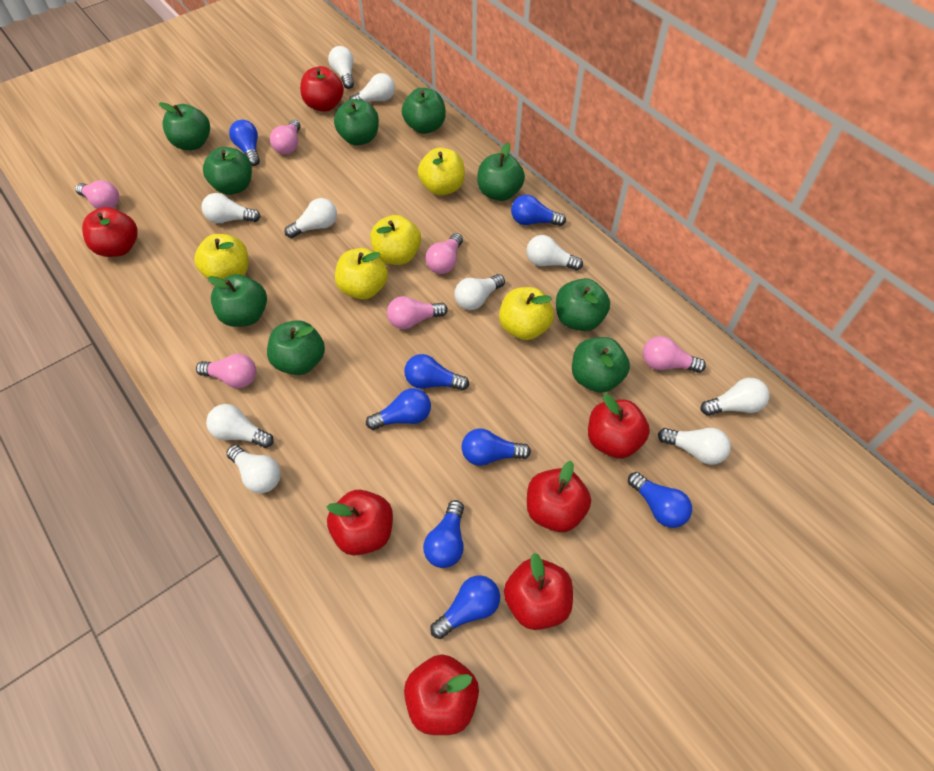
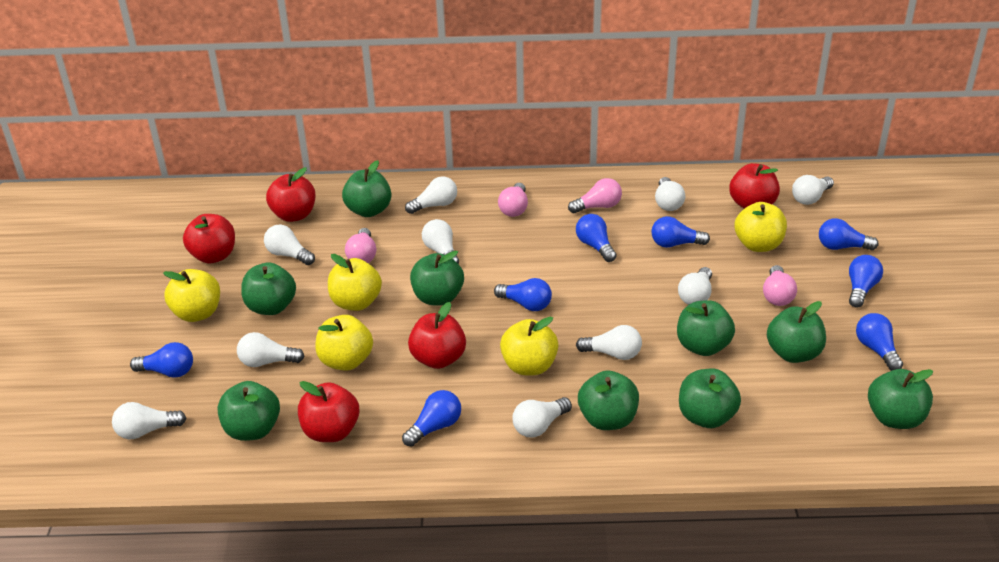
pink light bulb: [75,180,119,209] [196,354,256,388] [270,120,301,155] [387,296,448,329] [425,233,463,274] [643,336,706,373] = 6 -> [345,228,376,263] [498,183,528,217] [568,178,622,213] [763,265,797,306] = 4
red apple: [82,207,138,257] [300,66,344,112] [327,490,393,556] [404,654,479,735] [504,553,573,630] [527,461,591,532] [588,394,650,459] = 7 -> [183,214,235,264] [266,167,316,222] [298,381,359,442] [408,302,466,369] [729,163,780,209] = 5

